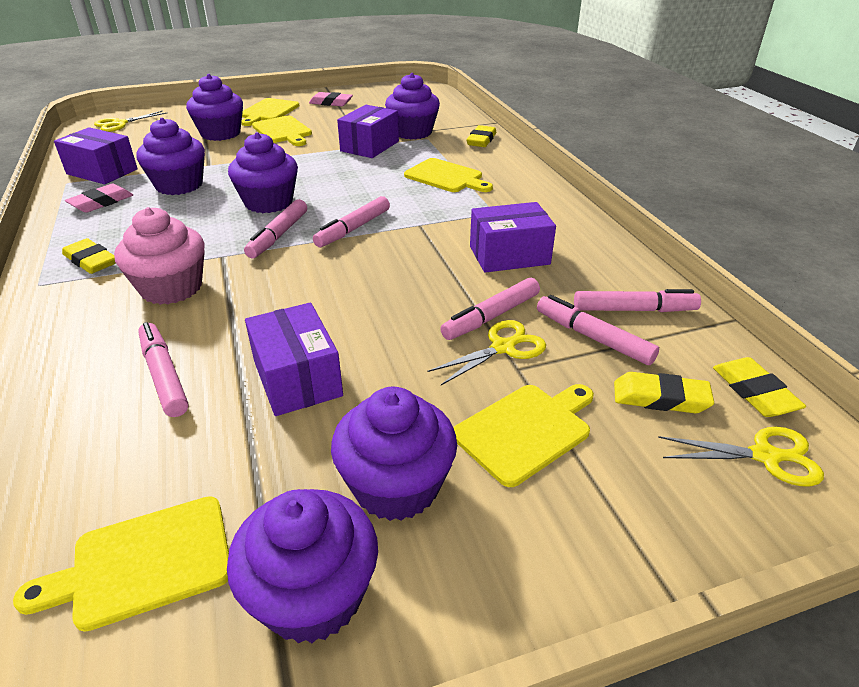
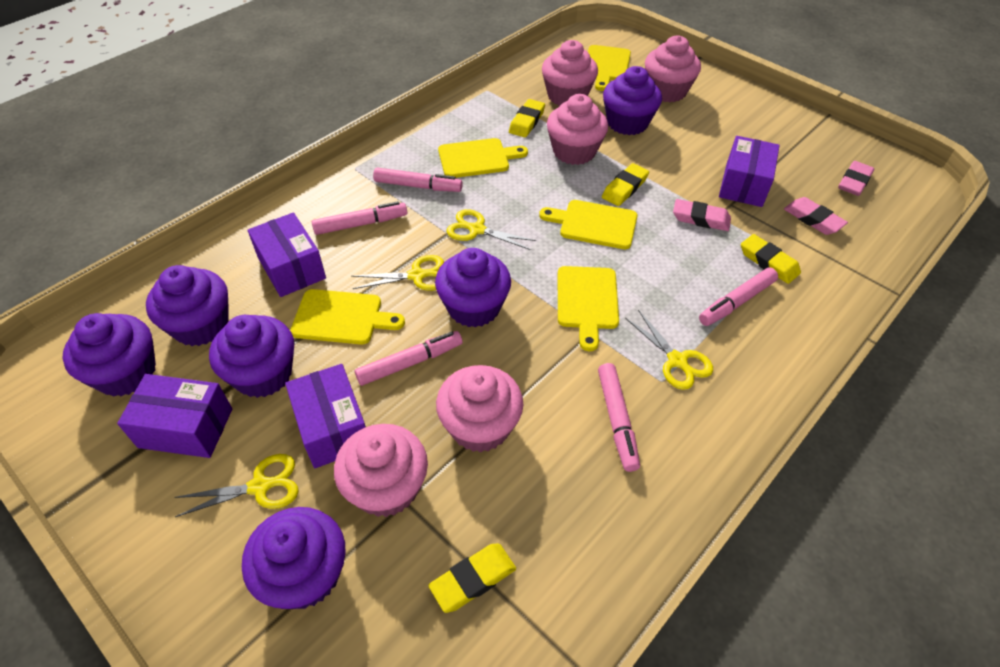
pink cupcake: [114,207,205,305] = 1 -> [334,424,428,517] [436,365,523,452] [542,40,598,106] [547,94,608,165] [645,36,701,102] = 5
pink eraser: [65,183,133,213] [309,92,353,106] = 2 -> [673,199,731,231] [784,197,848,235] [838,161,874,196] = 3
pink marker: [138,322,189,417] [244,199,307,258] [313,196,390,247] [440,278,540,340] [537,295,659,365] [574,289,701,312] = 6 -> [312,201,407,235] [355,331,463,386] [373,168,463,192] [598,363,640,472] [699,268,778,326] = 5
yellow scissors: [94,111,166,132] [428,320,546,385] [658,427,824,486] = 3 -> [174,454,299,517] [351,255,444,291] [447,209,537,250] [625,310,713,390] = 4

